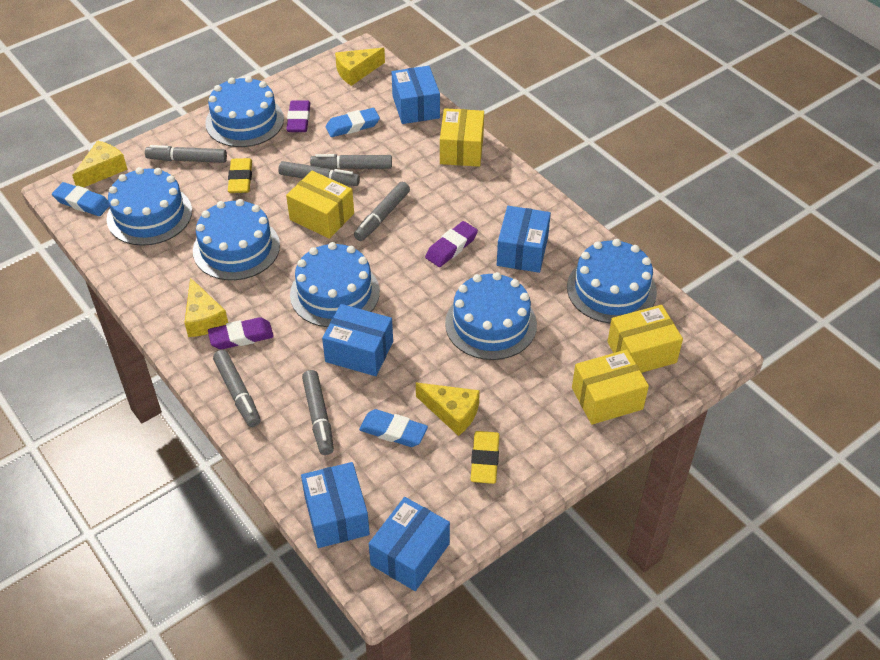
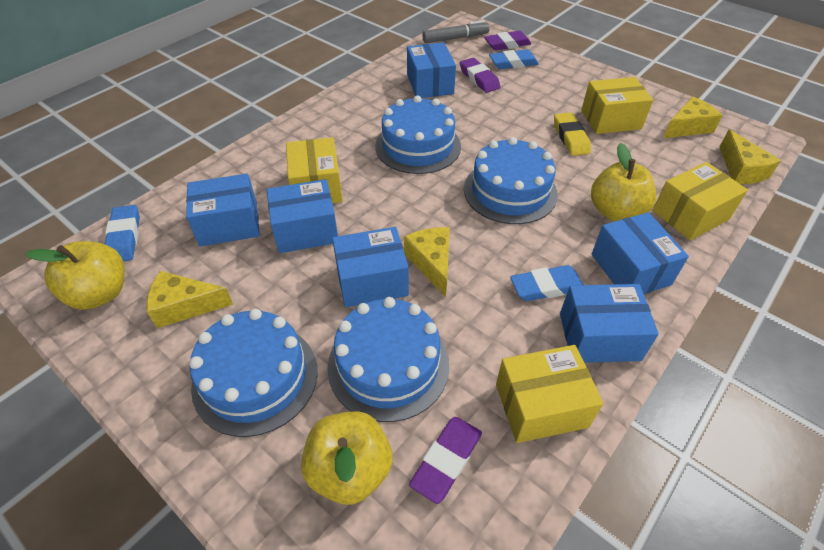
blue box: [301,462,370,548] [322,304,393,376] [369,497,450,591] [392,66,440,124] [497,206,551,273] = 5 -> [186,174,260,247] [267,179,338,253] [332,227,409,307] [407,42,456,98] [560,284,659,363] [592,212,689,294] = 6
blue cake: [107,167,192,246] [193,199,280,280] [205,76,284,147] [290,242,380,327] [445,272,537,360] [567,239,657,324] = 6 -> [189,309,318,437] [327,297,449,422] [375,96,461,174] [464,137,558,224] = 4
grey marker: [145,145,227,163] [213,350,261,427] [278,161,360,186] [302,370,334,455] [310,154,392,169] [354,182,410,241] = 6 -> [422,20,490,43] = 1
yellow apple: none = 0 -> [25,241,124,310] [301,411,393,505] [591,143,656,222] = 3
yellow eraser: [228,158,252,193] [470,431,499,484] = 2 -> [554,112,591,156] = 1

